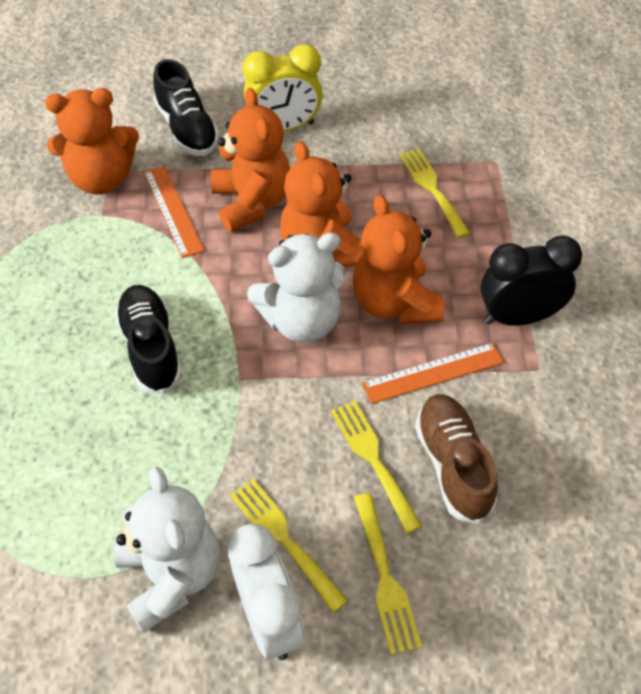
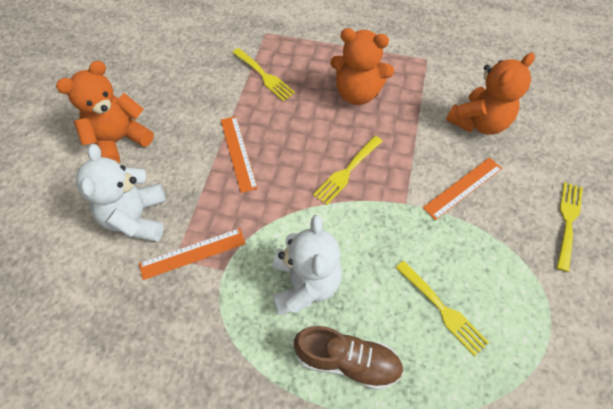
black clock: [481,236,582,326] = 1 -> none = 0
black shoe: [114,285,182,394] [153,59,219,156] = 2 -> none = 0
orange ruler: [144,165,204,258] [362,343,504,404] = 2 -> [139,228,246,280] [221,116,258,193] [423,157,502,220] = 3
orange teddy bear: [45,88,139,195] [211,88,290,232] [280,141,363,267] [353,194,444,324] = 4 -> [56,61,154,163] [330,28,394,105] [446,53,535,135] = 3
white clock: [228,524,305,660] = 1 -> none = 0
yellow clock: [243,44,323,131] = 1 -> none = 0

